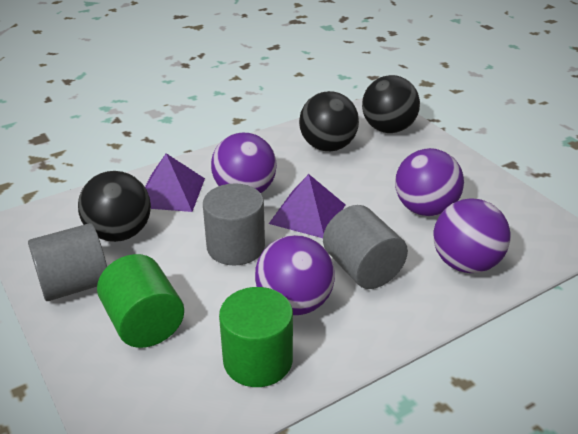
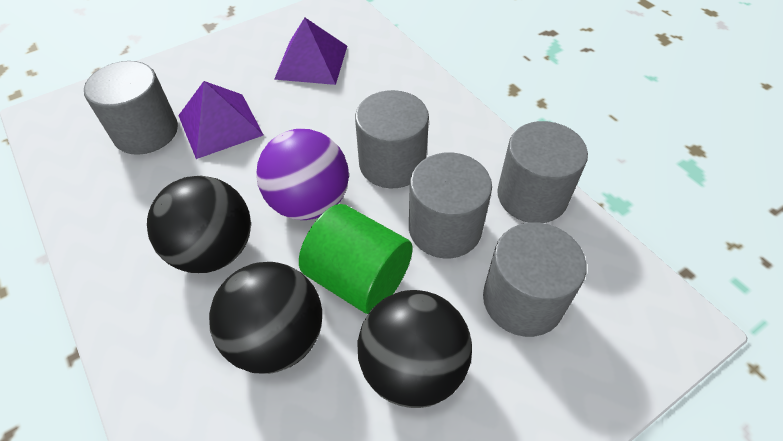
green cylinder: [97,254,184,348] [219,287,293,387] = 2 -> [299,204,413,314] = 1
grey cylinder: [28,223,107,301] [203,183,265,266] [323,205,408,289] = 3 -> [84,61,178,155] [355,90,429,188] [409,152,492,258] [483,222,587,337] [497,121,588,223] = 5
purple ball: [211,133,277,193] [255,235,335,315] [395,148,464,216] [434,198,511,273] = 4 -> [256,129,349,220] = 1

